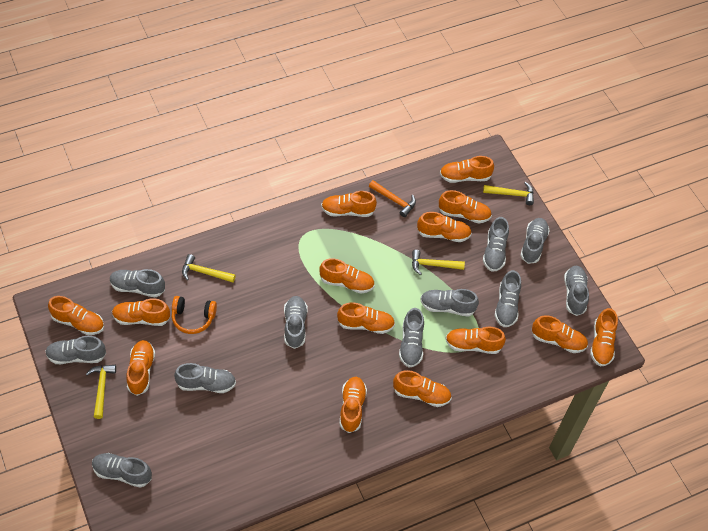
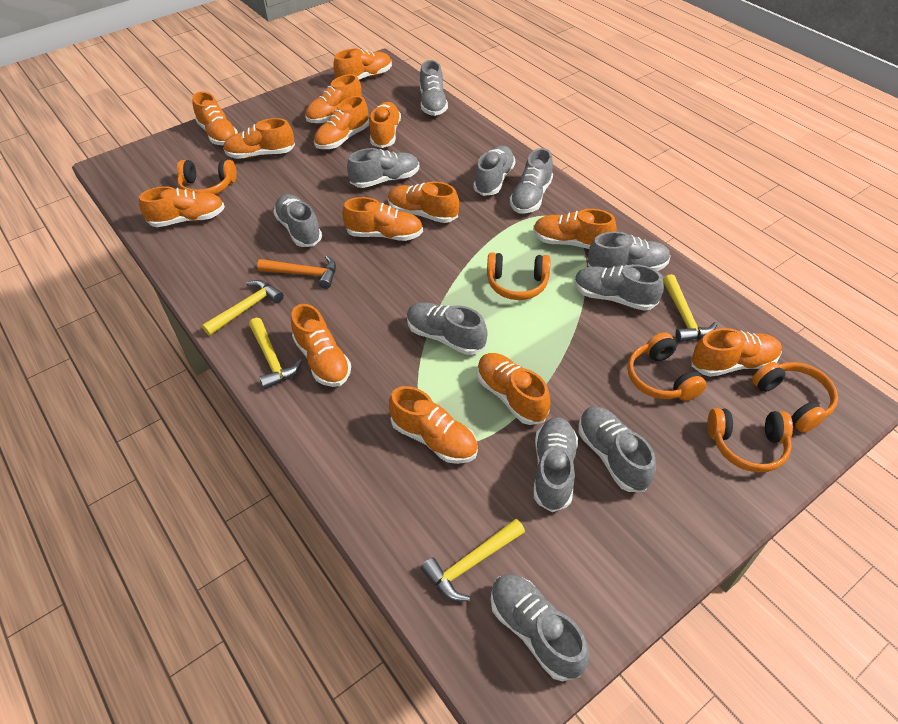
orange headphones: [172,296,217,334] = 1 -> [177,160,237,195] [487,252,551,300] [627,332,707,401] [707,408,793,472] [752,362,838,433] = 5

